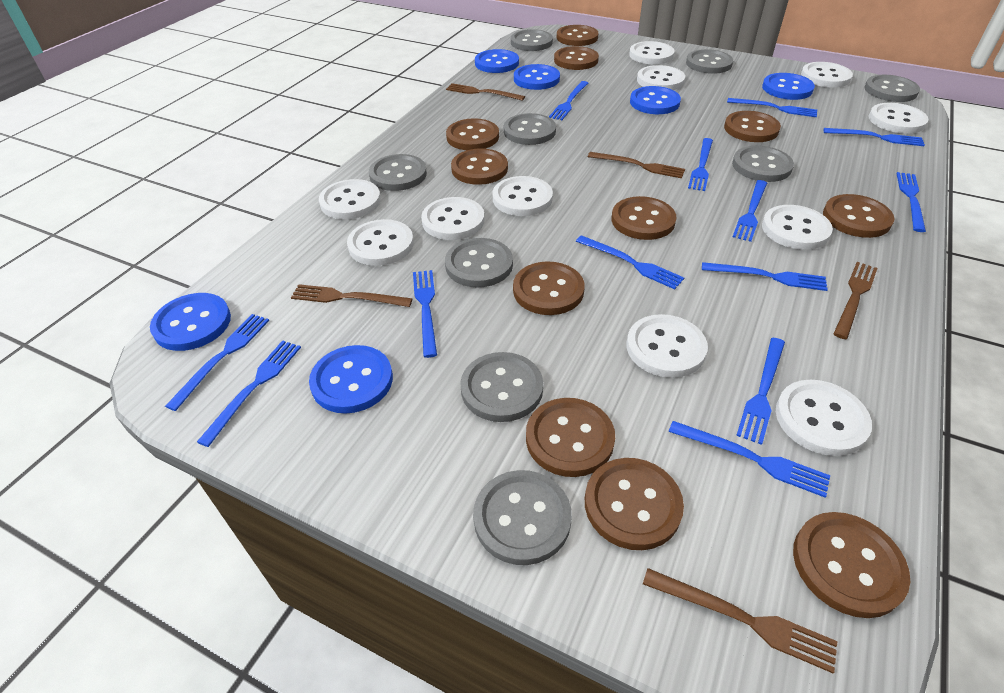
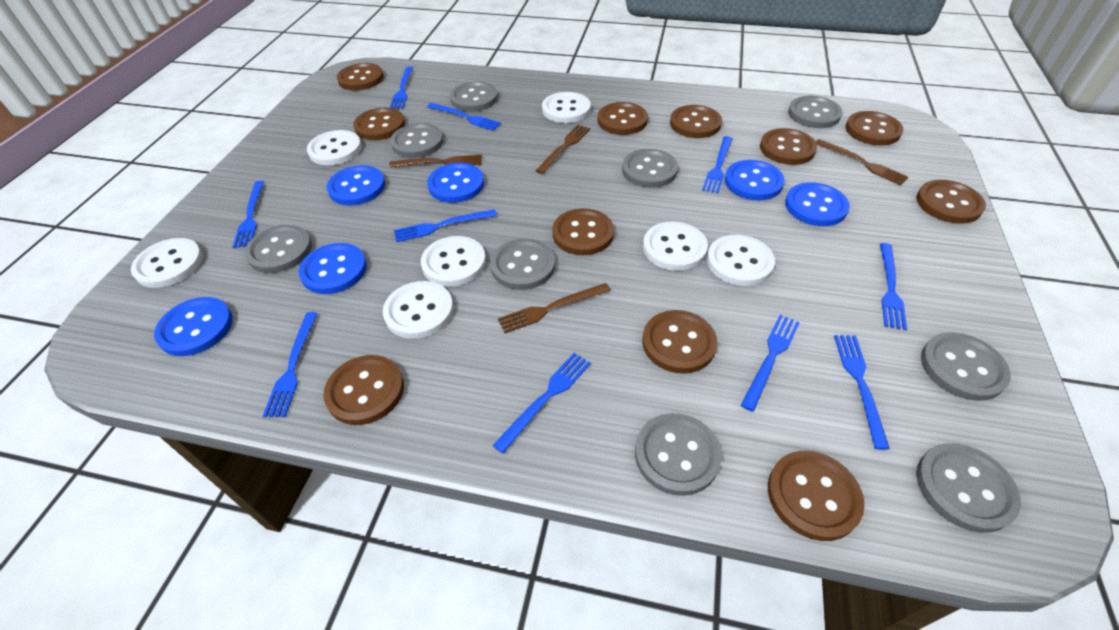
blue fork: [165,314,269,411] [197,340,301,447] [413,270,437,358] [549,81,588,120] [576,235,684,289] [668,421,830,498] [688,138,713,191] [702,262,828,291] [727,98,817,117] [733,180,767,242] [736,338,785,445] [824,128,925,146] [896,172,926,232] = 13 -> [233,181,264,248] [263,312,318,417] [390,66,413,109] [394,209,497,242] [427,103,501,131] [493,353,591,454] [702,136,733,193] [741,315,800,412] [834,335,890,450] [880,243,907,330] = 10
brown fork: [291,284,412,307] [446,83,525,101] [588,152,685,178] [643,568,838,673] [833,262,878,339] = 5 -> [389,155,482,167] [498,283,611,333] [535,125,590,174] [816,139,909,185] = 4
white button: [319,179,381,219] [347,219,414,266] [421,197,484,240] [493,176,553,216] [627,314,708,378] [629,41,674,64] [637,65,685,90] [762,205,833,250] [776,380,872,456] [801,62,853,87] [869,103,929,133] = 11 -> [131,238,203,288] [307,130,362,165] [383,281,454,339] [421,236,486,287] [542,92,591,123] [643,222,708,271] [707,235,775,286] = 7

